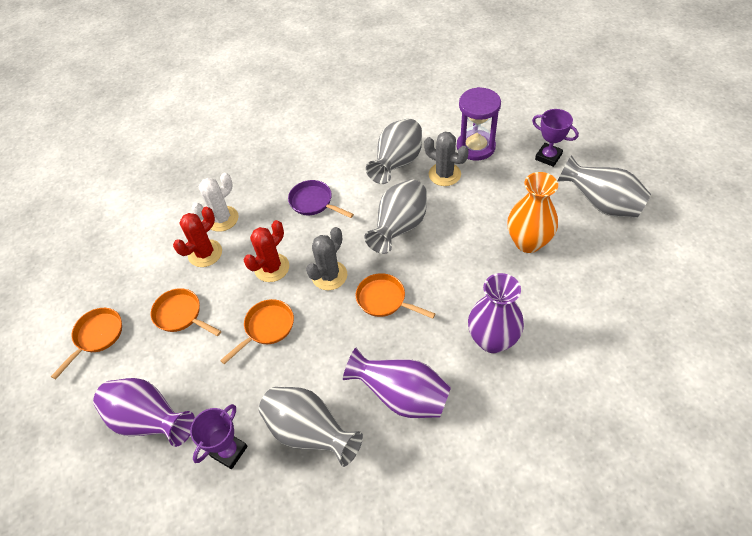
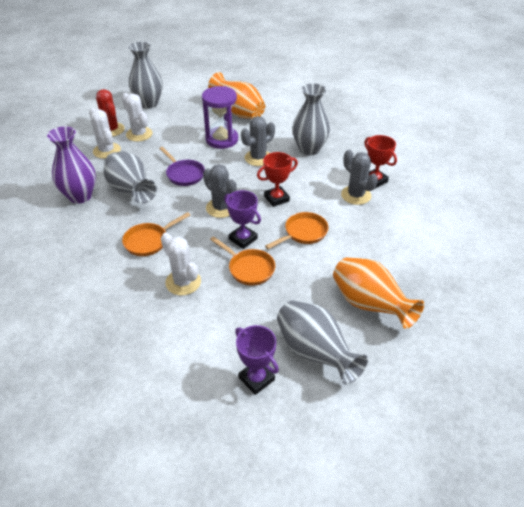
grey cactus: [306,227,347,290] [424,131,469,186] = 2 -> [203,164,237,218] [241,116,275,166] [341,150,378,205] = 3
orange pan: [51,308,122,379] [151,288,221,336] [220,299,294,364] [356,273,435,319] = 4 -> [122,212,190,256] [210,236,275,286] [265,212,328,249] = 3
orange vase: [508,172,558,253] = 1 -> [208,72,265,119] [333,257,424,329] = 2
purple vase: [93,378,195,447] [343,348,451,418] [468,273,524,353] = 3 -> [47,126,96,204] = 1
red cactus: [173,207,222,267] [243,220,289,282] = 2 -> [96,89,125,137] = 1
red trophy: none = 0 -> [257,152,298,207] [364,135,397,188] = 2
white cactus: [192,173,239,232] = 1 -> [89,108,121,159] [122,93,153,141] [161,233,201,295] = 3

